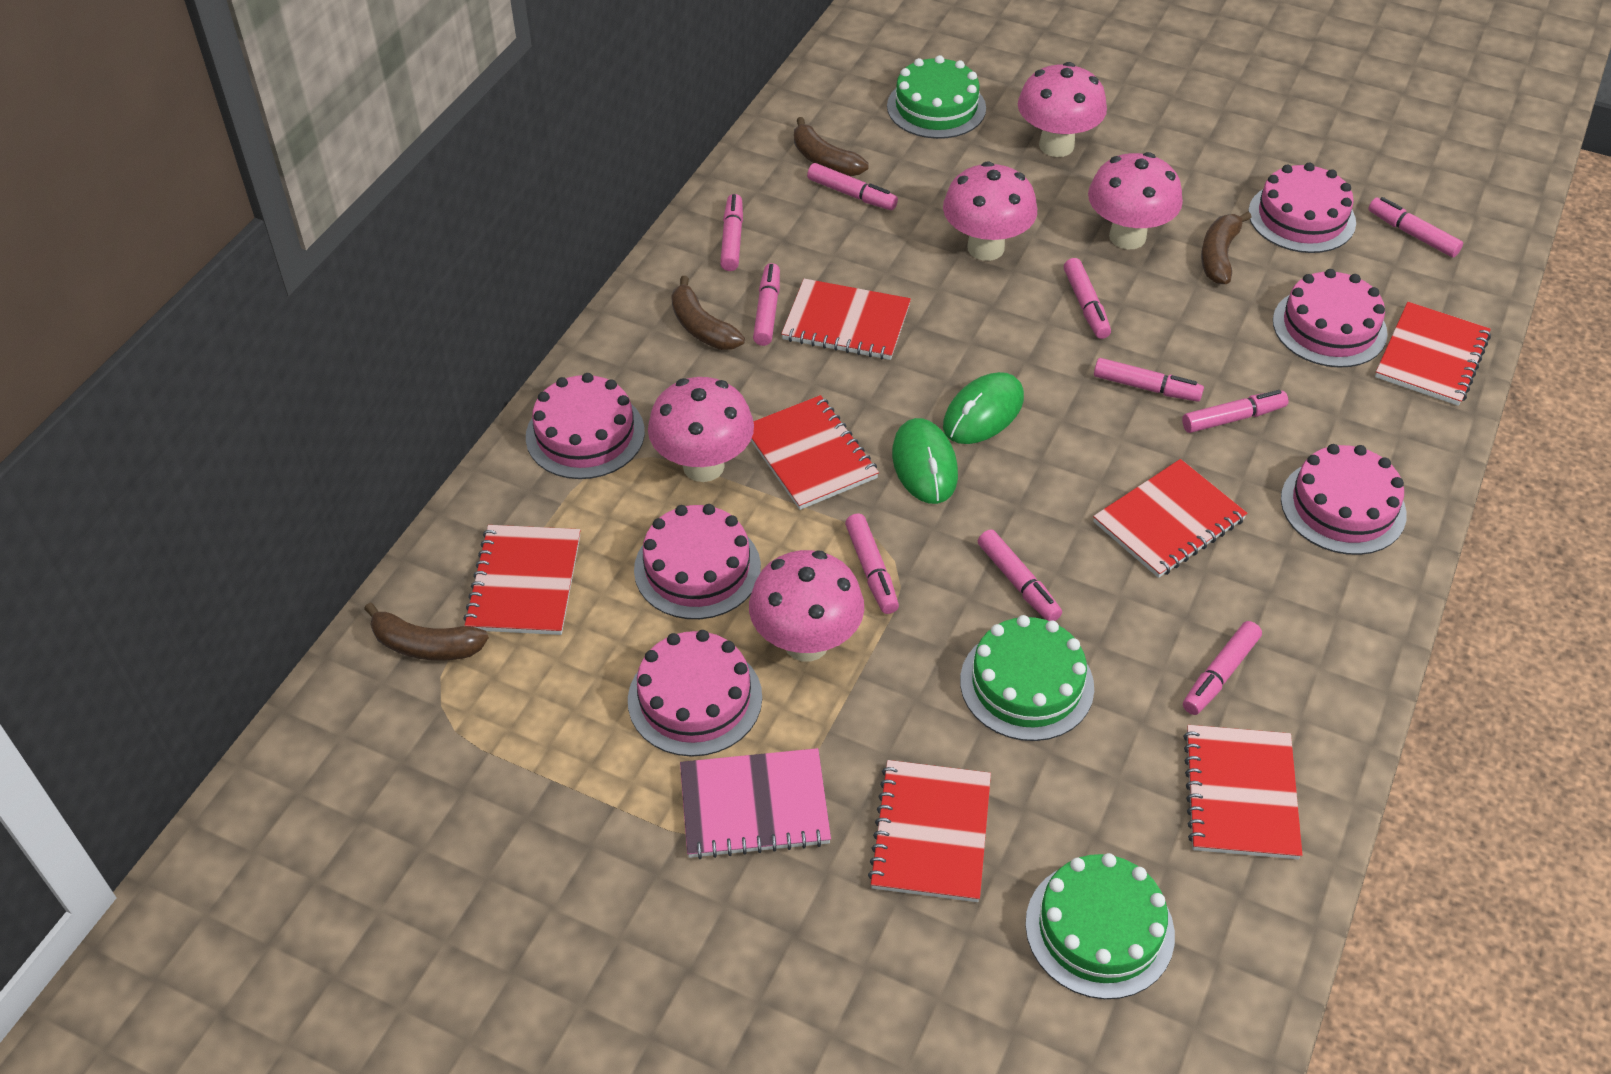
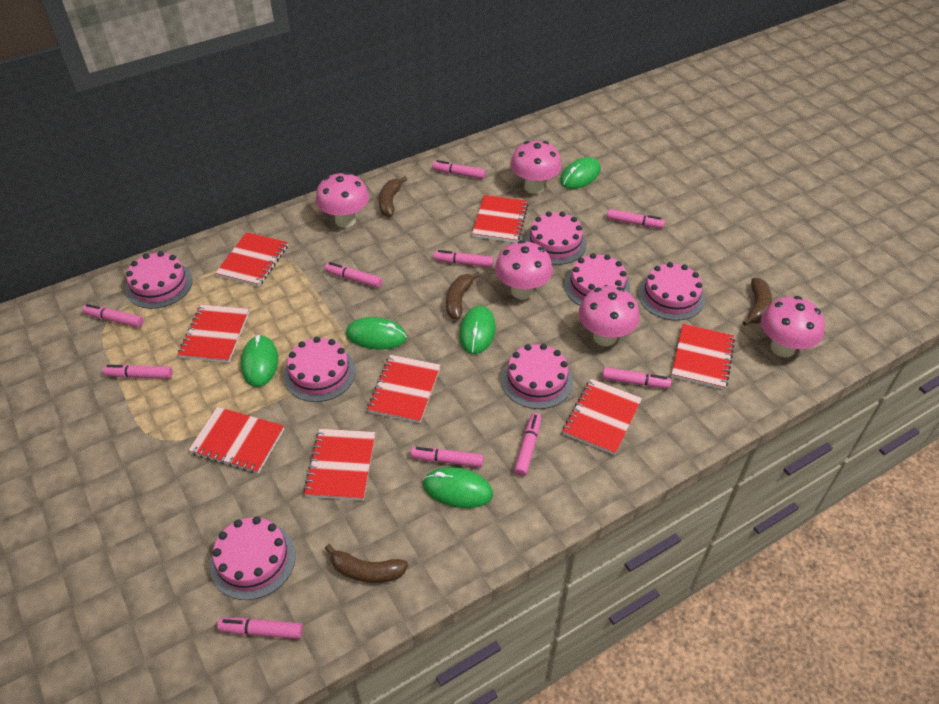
green cake: [887,55,986,139] [960,615,1094,741] [1025,853,1175,999] = 3 -> none = 0
green mouse: [892,418,958,504] [943,372,1024,444] = 2 -> [241,335,278,387] [346,317,407,350] [423,467,493,508] [459,306,496,354] [560,157,601,189] = 5
pink cake: [526,373,645,479] [628,630,762,757] [634,504,761,619] [1248,163,1356,253] [1273,269,1388,368] [1281,444,1407,555] = 6 -> [125,251,193,309] [210,517,296,600] [284,337,356,402] [501,344,573,409] [524,212,587,265] [565,253,630,306] [638,262,705,321] = 7
pink notebook: [680,748,831,859] = 1 -> none = 0
red notebook: [463,525,580,635] [751,395,879,510] [781,279,911,360] [868,760,991,902] [1093,459,1247,578] [1183,725,1302,859] [1375,302,1491,406] = 7 -> [178,304,249,363] [188,407,284,474] [215,232,288,287] [303,429,375,500] [367,355,441,423] [472,195,528,243] [563,379,642,455] [671,324,735,390] = 8

